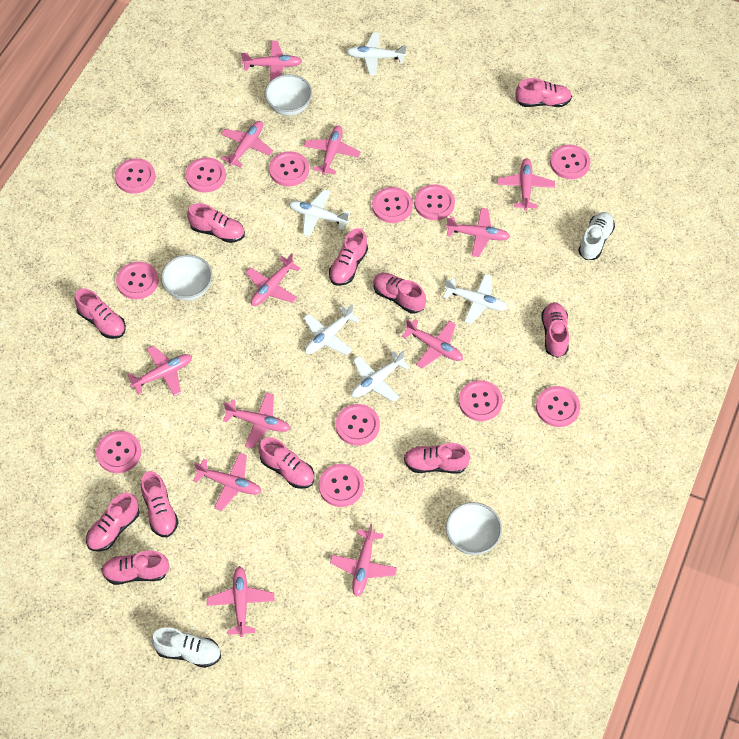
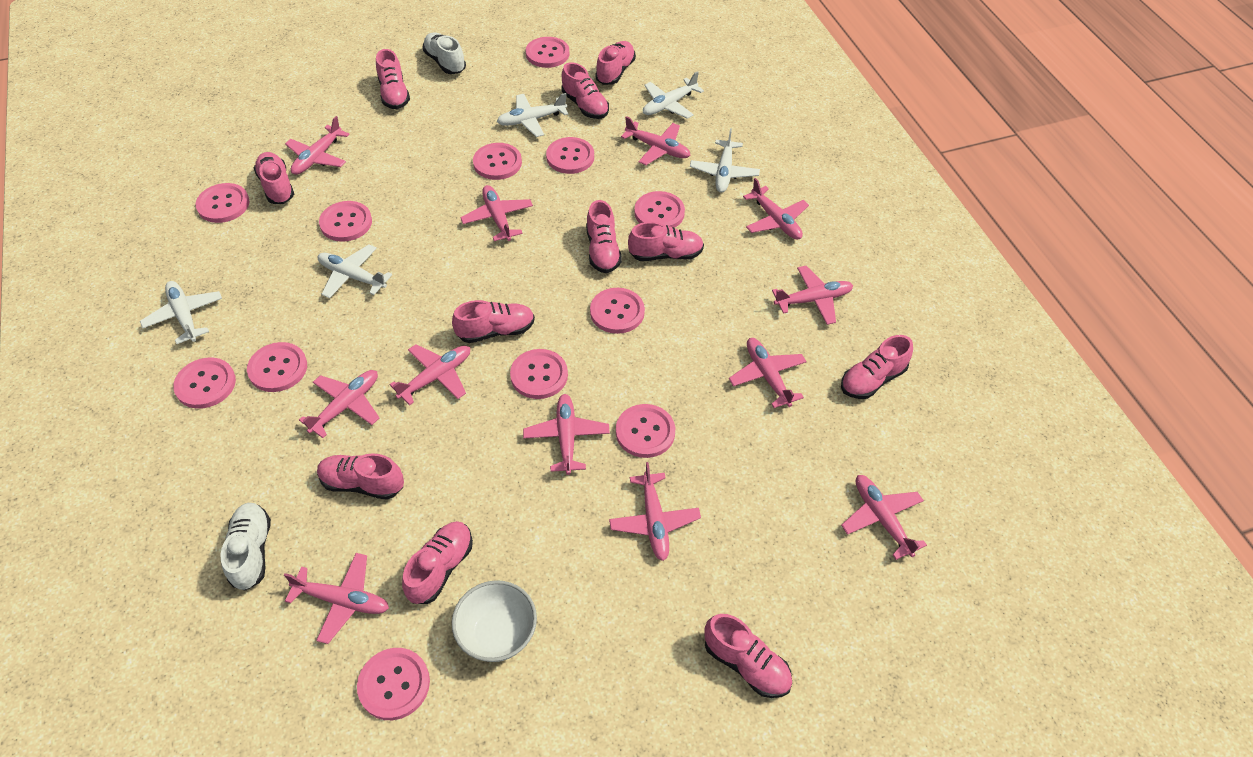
white bowl: [161,255,212,301] [265,74,312,116] [446,502,502,555] = 3 -> [452,580,537,662] = 1

